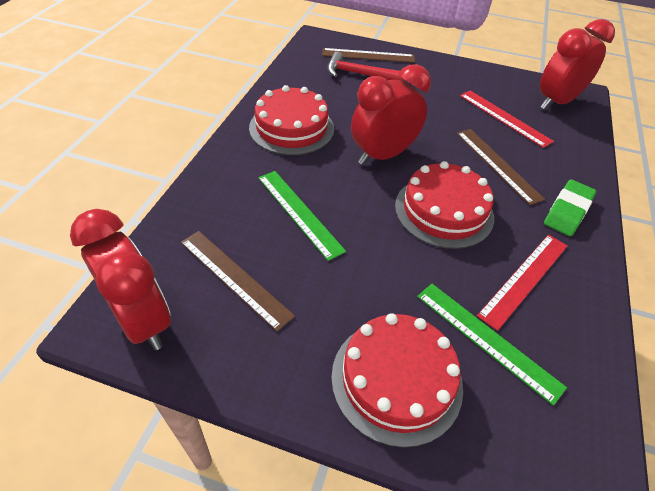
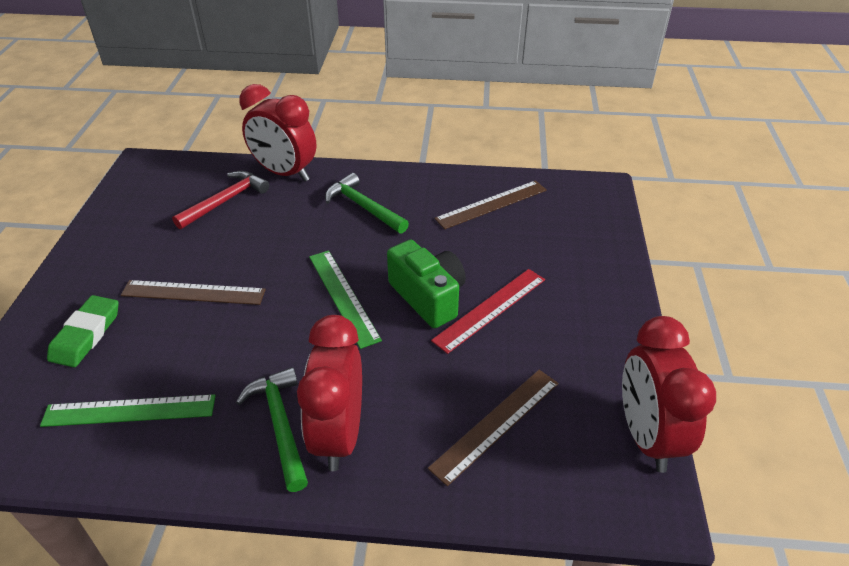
green camera: none = 0 -> [387,240,466,328] = 1
green hammer: none = 0 -> [236,367,308,492] [325,173,409,234] = 2
red cake: [249,85,334,155] [331,313,463,448] [395,161,494,249] = 3 -> none = 0
red ruler: [460,90,554,148] [477,235,567,331] = 2 -> [431,269,545,354] = 1

